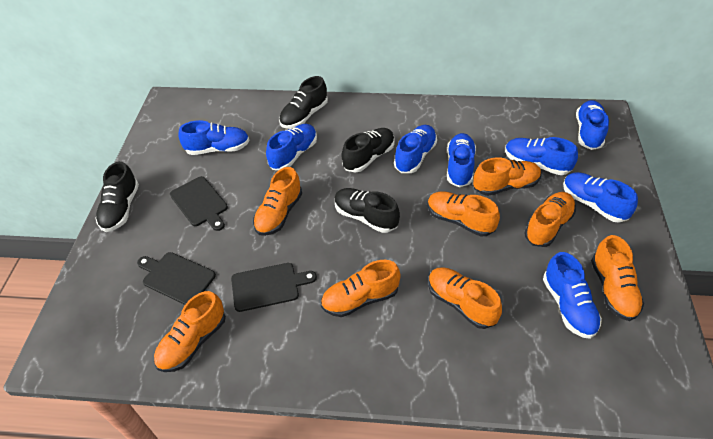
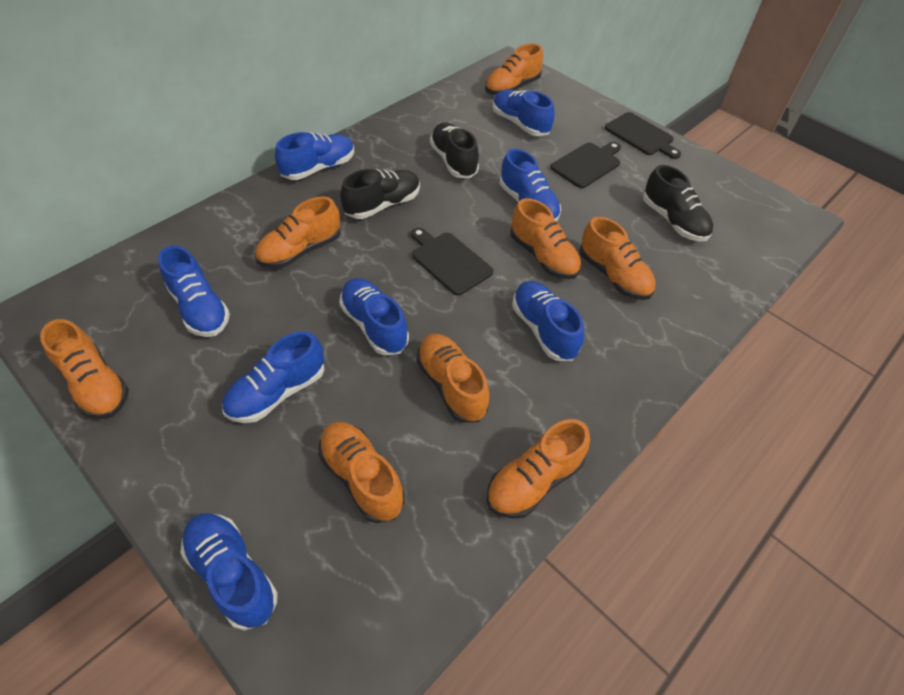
black shoe: [95,161,139,232] [279,76,328,128] [334,188,400,233] [342,128,395,173] = 4 -> [340,169,420,219] [430,122,479,178] [643,165,713,242] = 3

